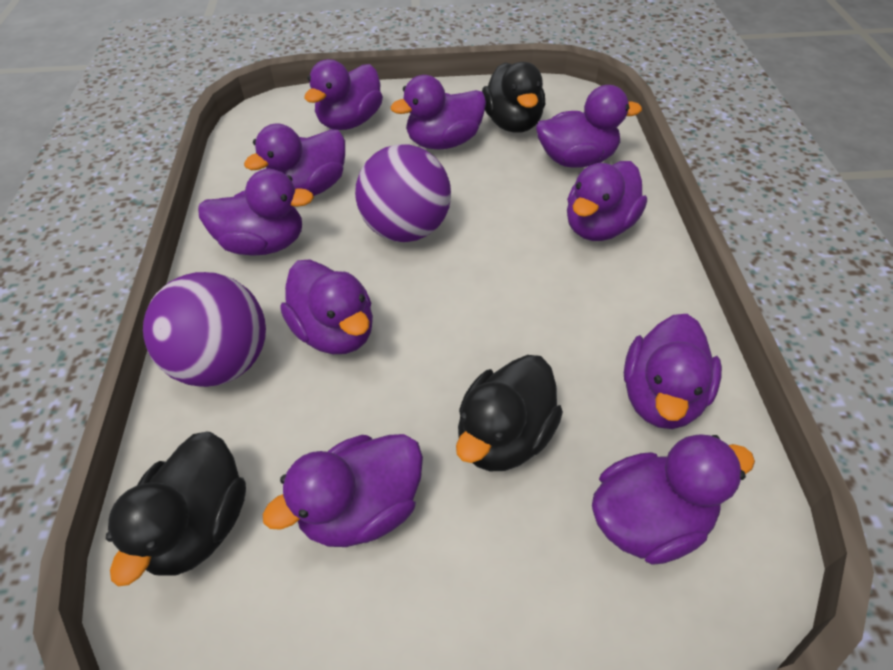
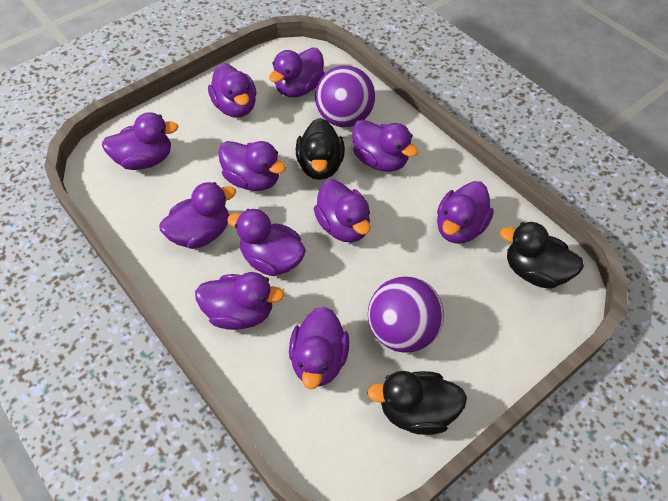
purple duck: [198,169,314,256] [244,124,345,196] [263,434,423,547] [281,259,373,354] [304,59,383,130] [391,75,486,149] [536,85,642,168] [567,161,647,241] [592,434,755,565] [624,314,722,429] = 10 -> [102,112,179,170] [159,182,236,249] [195,272,284,330] [208,63,256,118] [218,141,286,191] [227,209,306,276] [269,48,325,97] [289,306,350,389] [314,179,371,243] [352,119,418,172] [437,181,494,244] = 11

